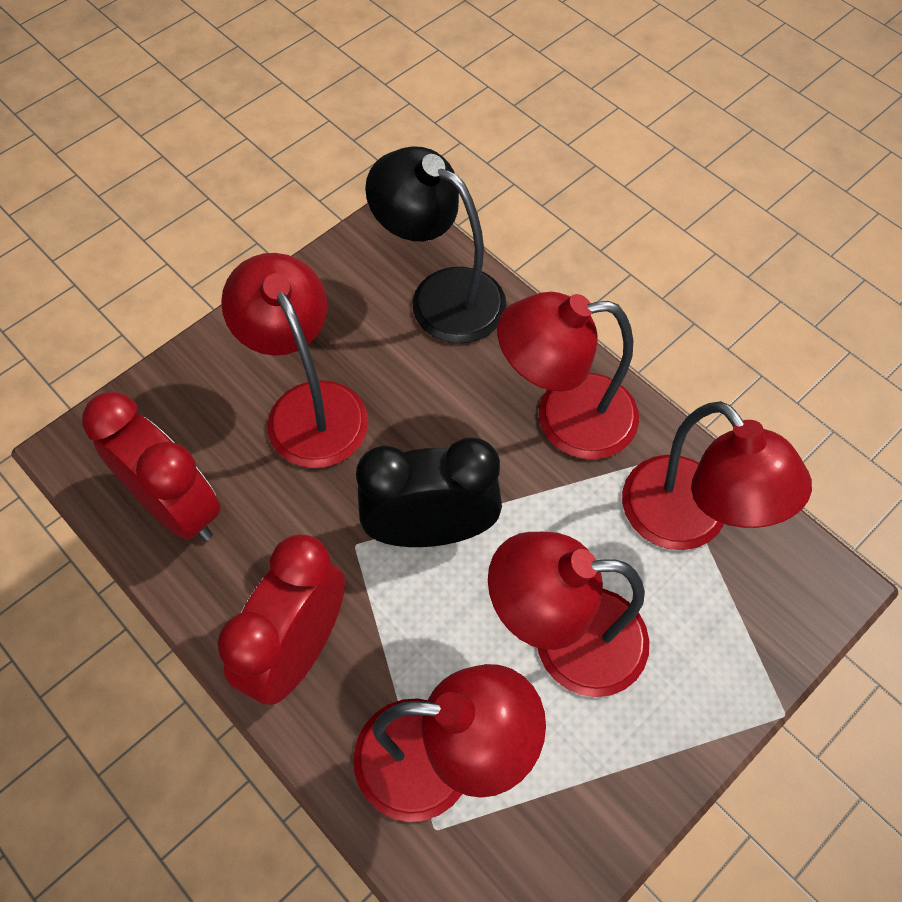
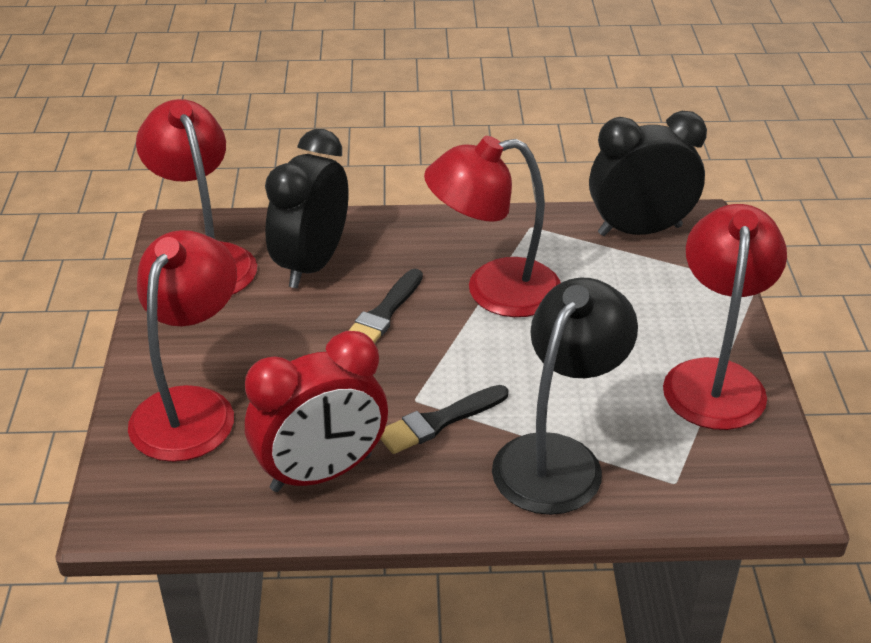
black brush: none = 0 -> [348,269,423,343] [380,385,509,454] = 2
black clock: [356,438,502,547] = 1 -> [265,129,349,288] [589,111,707,236] = 2
red clock: [82,392,221,541] [217,534,345,705] = 2 -> [245,331,388,492] = 1
red lamp: [221,253,368,468] [354,664,546,822] [488,532,649,697] [497,292,639,459] [622,401,812,550] = 5 -> [128,230,237,462] [136,99,257,295] [424,136,561,317] [663,204,787,430] = 4

